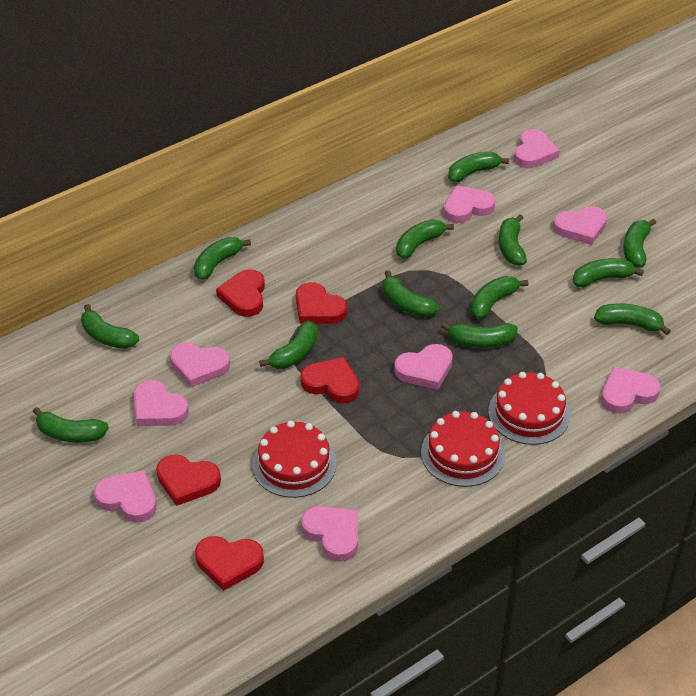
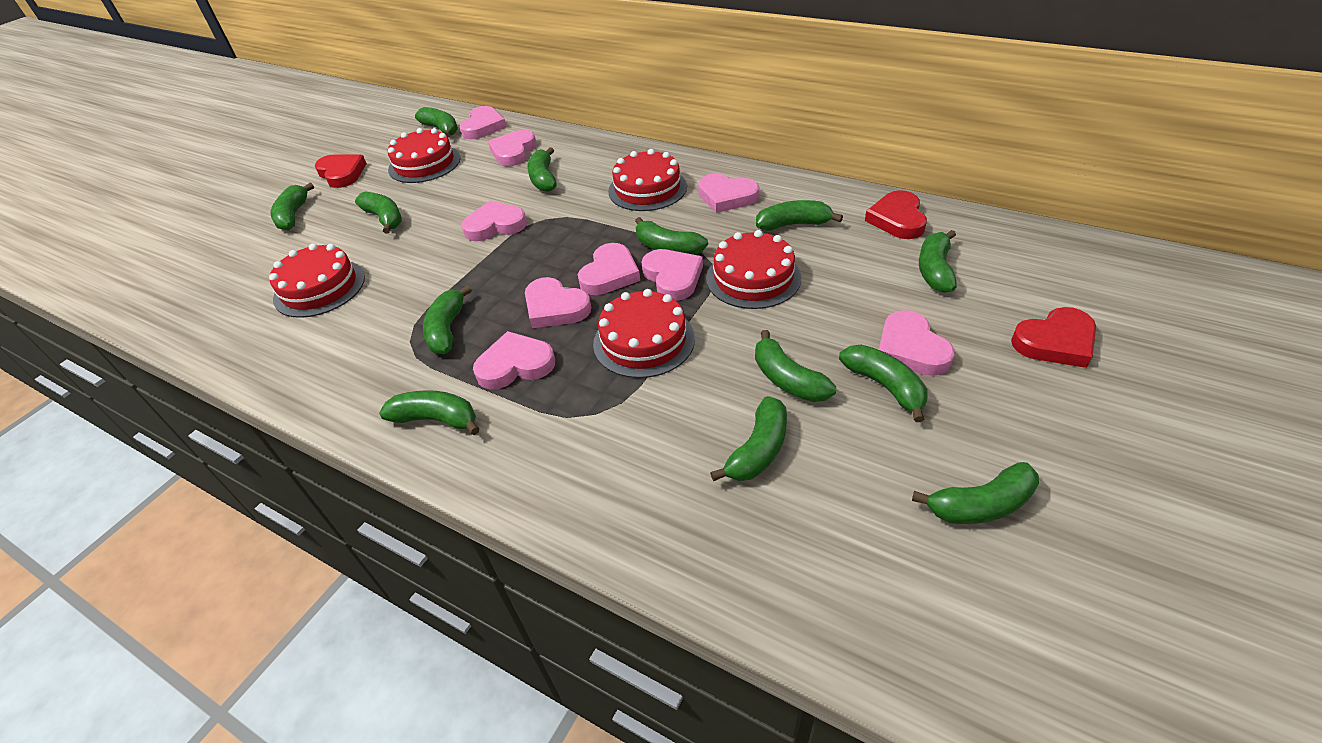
red cake: [252,421,337,498] [421,411,505,487] [488,372,570,445] = 3 -> [269,244,365,318] [388,128,461,183] [593,289,695,378] [608,149,687,211] [706,230,801,309] = 5
red heart: [156,455,221,506] [195,536,264,591] [216,269,265,317] [296,282,347,324] [300,357,360,403] = 5 -> [315,154,367,188] [865,190,927,239] [1011,307,1096,368] = 3

